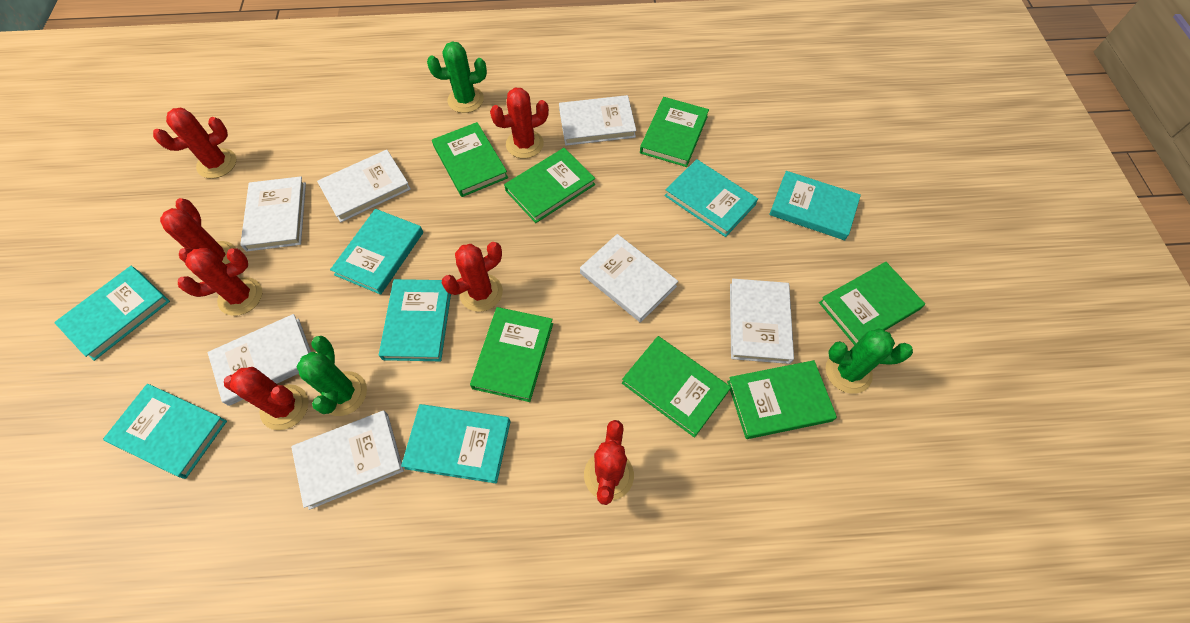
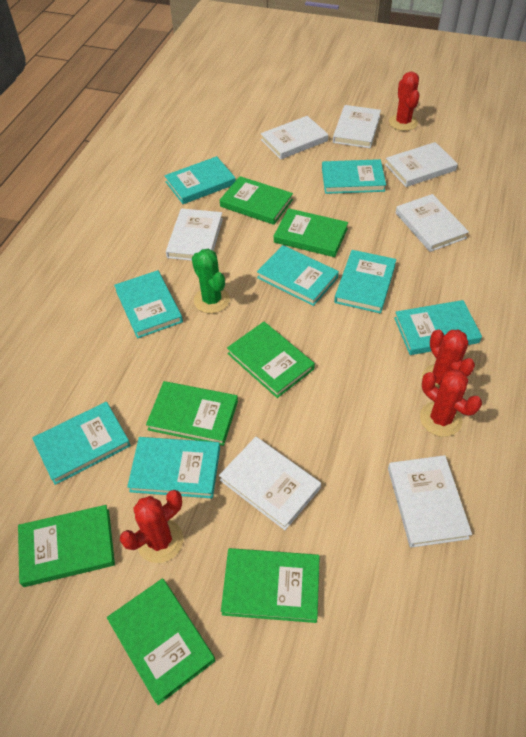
green cactus: [297,336,367,416] [427,41,487,113] [826,328,913,394] = 3 -> [192,249,230,313] = 1
red cactus: [153,107,236,179] [160,198,236,264] [178,248,262,316] [224,367,309,430] [442,242,503,312] [490,88,549,158] [584,420,634,505] = 7 -> [120,490,183,563] [389,71,420,131] [420,369,482,437] [422,329,475,389] = 4
turquoise book: [54,266,170,361] [103,384,227,479] [330,209,423,295] [379,279,451,361] [401,404,511,483] [665,159,758,237] [769,171,861,240] = 7 -> [32,402,131,485] [114,270,183,339] [127,437,220,498] [165,156,236,204] [257,245,339,306] [322,159,386,194] [334,250,396,314] [394,300,482,355] = 8

